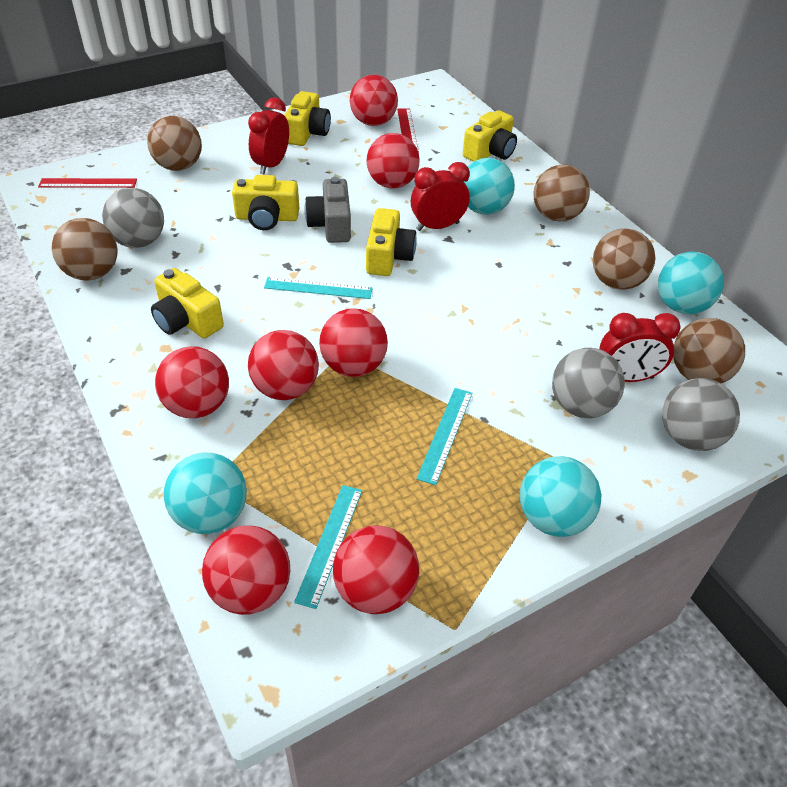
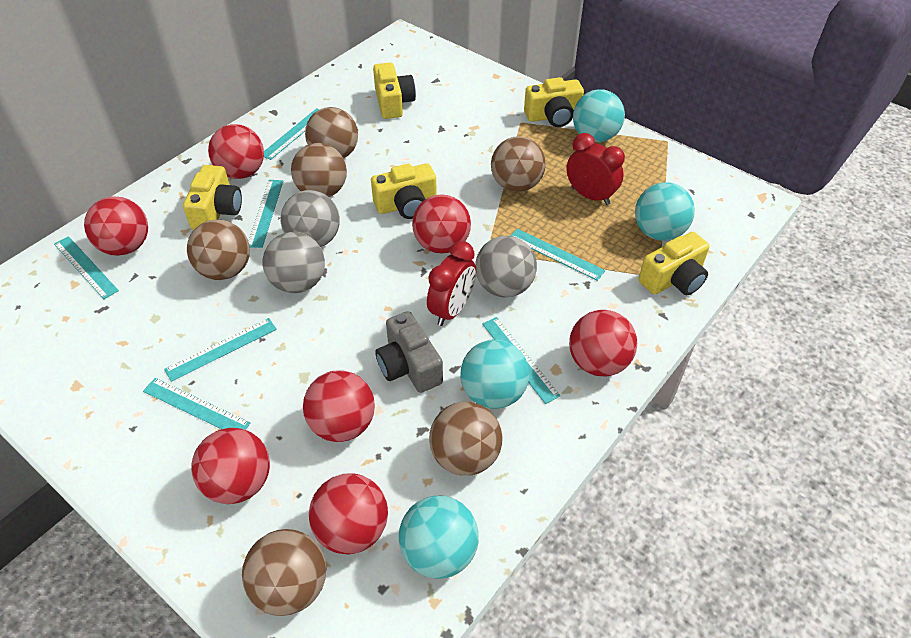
brown ball: [52,218,118,281] [147,116,202,171] [533,164,590,222] [593,229,655,290] [673,318,745,383] = 5 -> [187,220,250,280] [242,529,326,616] [291,143,347,197] [305,107,358,158] [429,402,503,475] [491,136,546,192] = 6
red clock: [248,98,289,175] [411,162,470,231] [599,313,681,382] = 3 -> [427,241,476,326] [566,133,625,205] = 2
red ruler: [38,178,137,188] [397,108,419,153] = 2 -> none = 0
turquoise ruler: [264,277,373,299] [294,485,362,609] [416,388,473,485] = 3 -> [54,236,119,299] [143,378,250,430] [164,318,277,382] [248,180,283,248] [264,108,320,160] [482,317,561,404] [511,229,605,281] = 7

